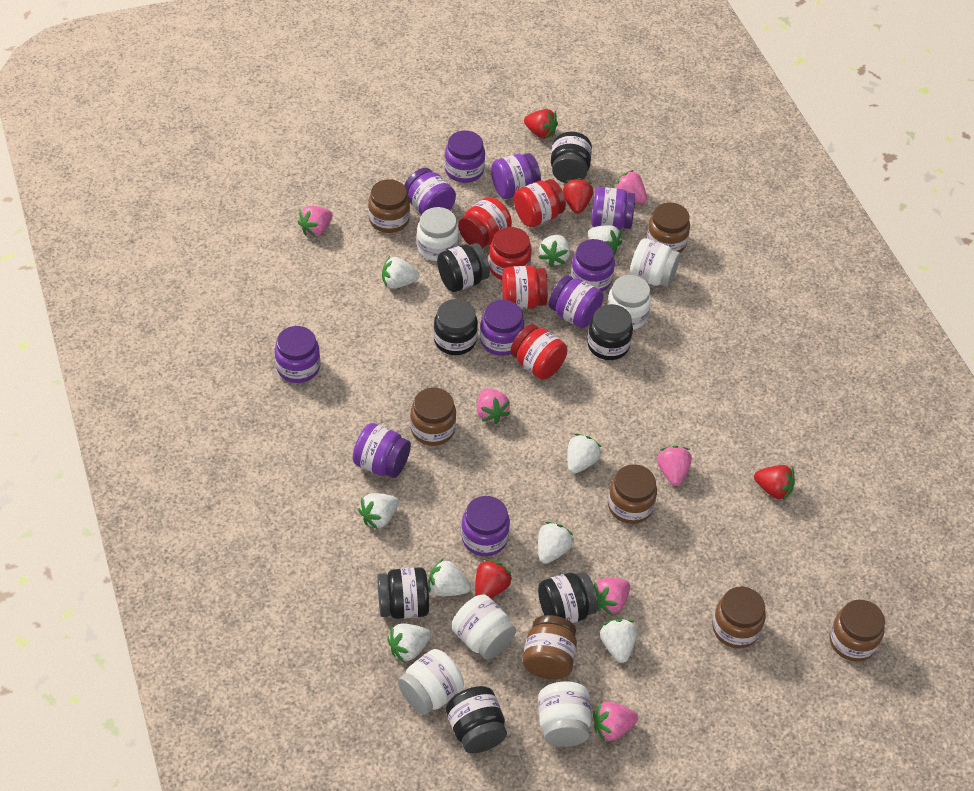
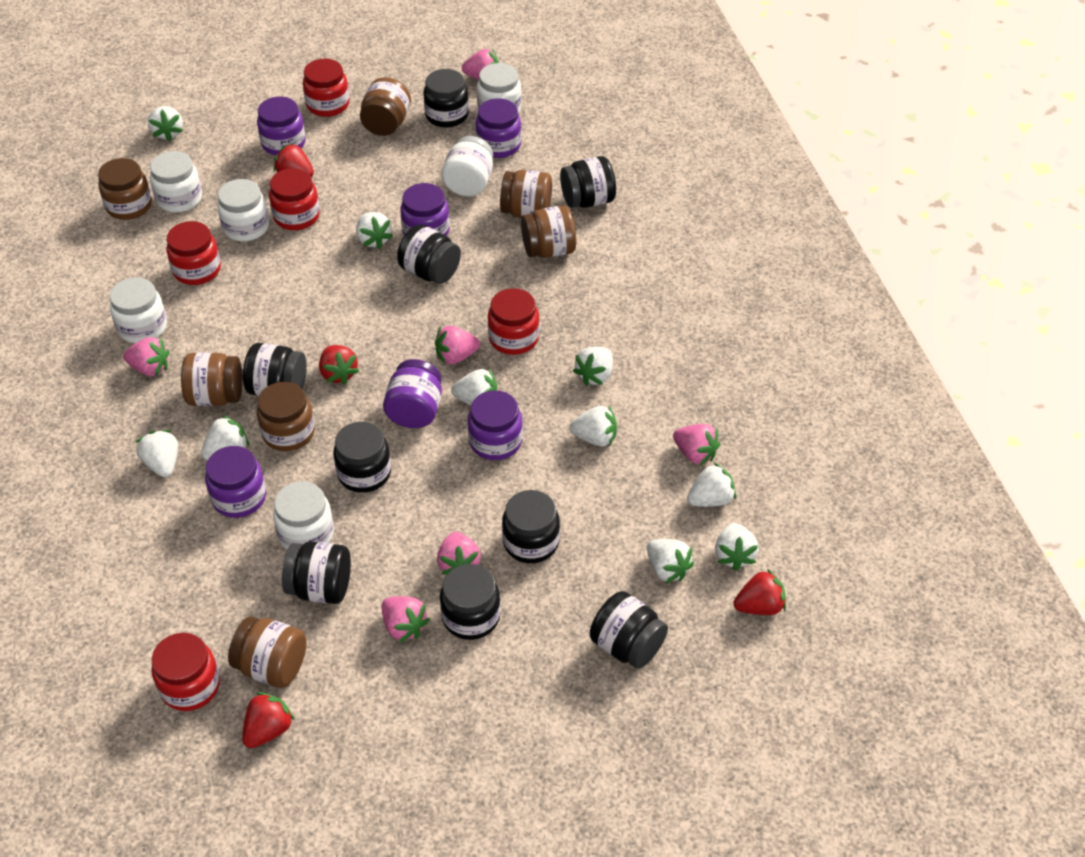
black jar: [377,567,429,619] [434,299,478,355] [437,243,490,292] [446,686,507,753] [538,572,598,623] [551,132,592,183] [587,304,633,360] = 7 -> [243,343,307,396] [282,541,351,604] [333,422,391,493] [397,224,461,284] [423,69,469,128] [440,564,501,640] [502,490,560,563] [560,156,616,208] [590,591,668,669] = 9
purple jar: [275,326,320,383] [353,423,411,478] [404,168,456,215] [445,131,485,183] [461,496,510,556] [480,300,525,356] [491,153,541,199] [549,275,603,328] [571,239,615,292] [591,187,635,230] = 10 -> [205,446,266,518] [257,97,306,156] [383,359,442,428] [400,183,450,236] [468,390,523,460] [475,98,521,158] = 6
white strawberry: [358,493,399,530] [382,256,419,289] [387,623,431,663] [428,558,471,596] [538,522,573,564] [539,235,570,267] [567,434,601,474] [588,225,622,255] [600,619,637,663] = 9 -> [136,430,178,478] [148,106,183,141] [201,415,249,461] [356,212,393,249] [451,369,497,406] [569,406,617,446] [573,347,613,386] [647,539,694,583] [687,463,736,507] [715,523,759,571] = 10

